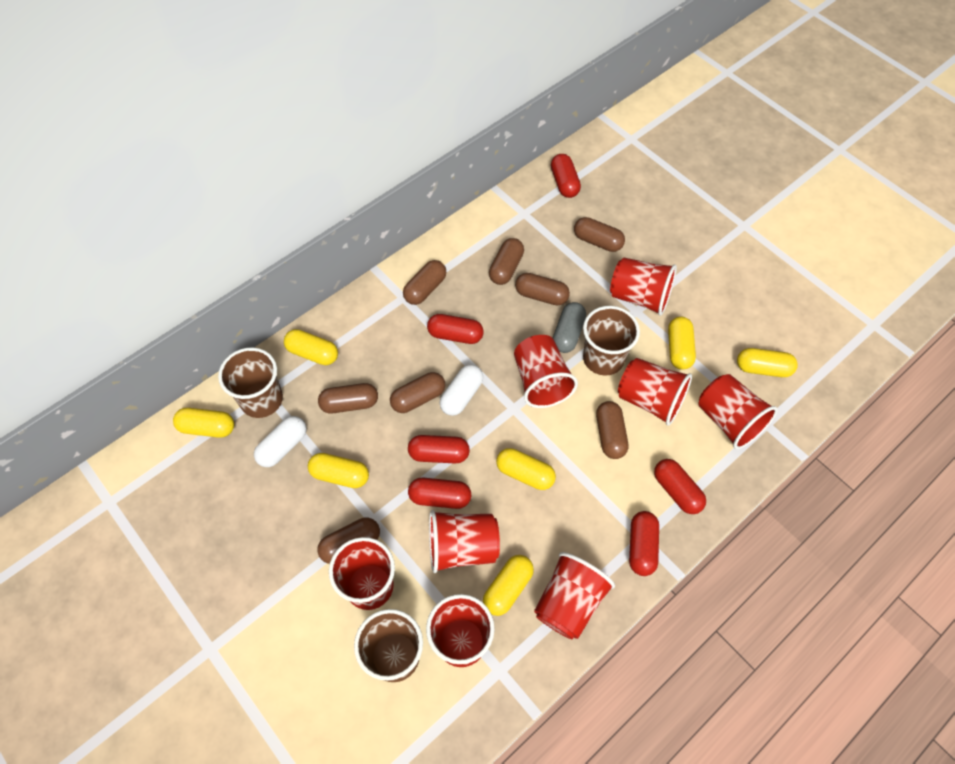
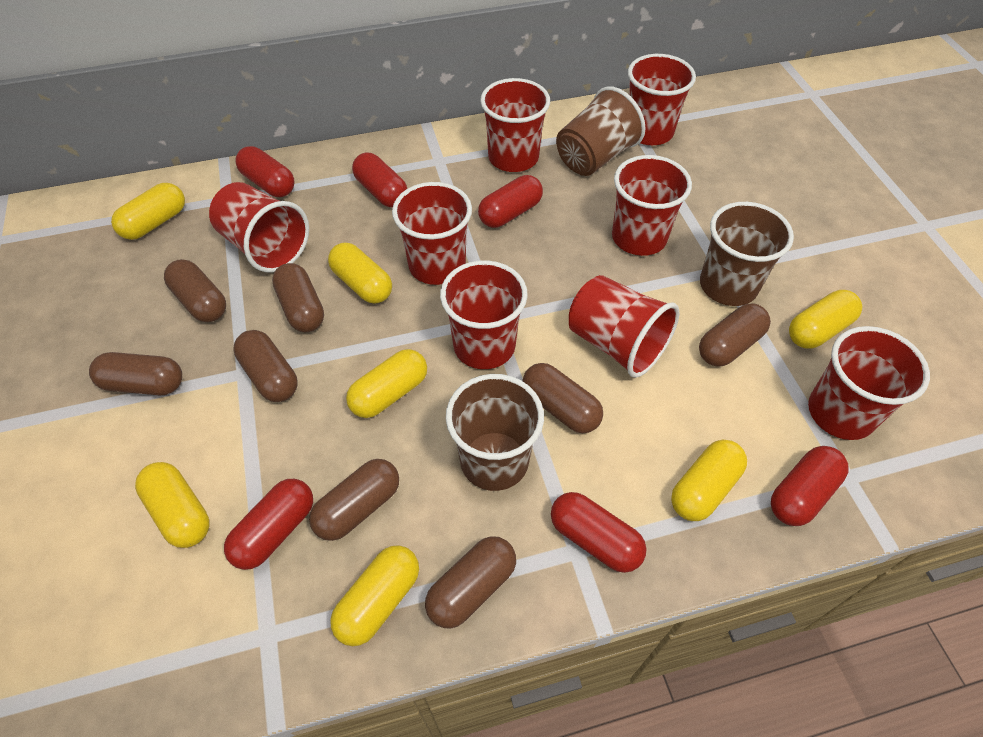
grey capsule: [553,302,586,353] = 1 -> none = 0
white capsule: [254,416,306,467] [440,364,483,416] = 2 -> none = 0

